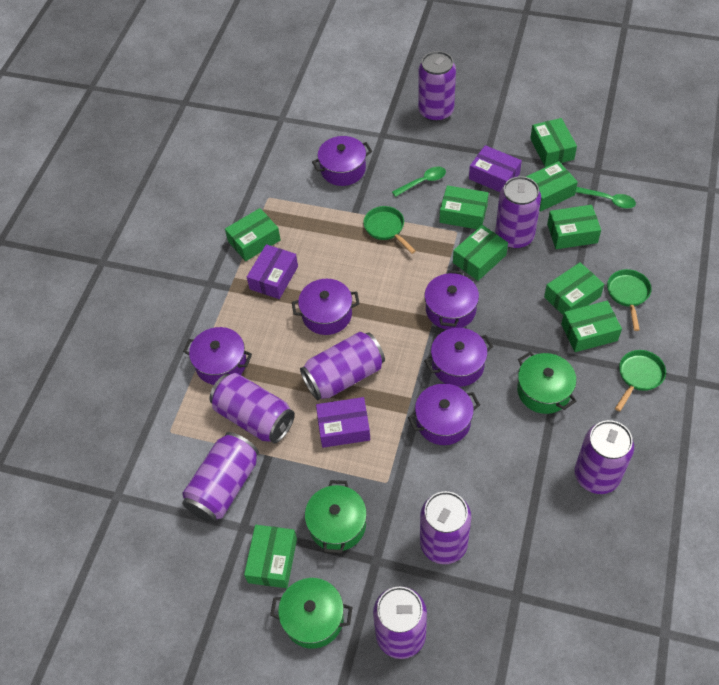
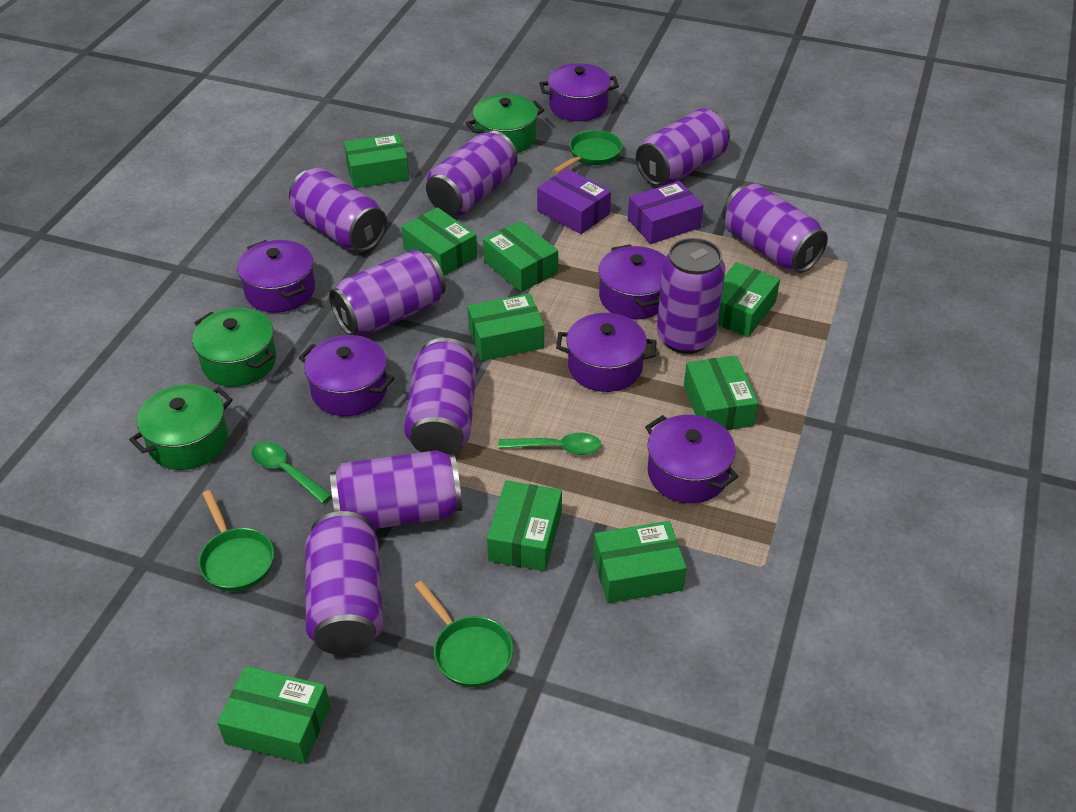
purple box: [247,244,298,299] [316,397,370,448] [469,145,522,192] = 3 -> [537,169,611,234] [628,181,703,244] = 2
purple can: [182,432,259,523] [209,373,295,444] [300,332,385,400] [373,586,427,659] [418,51,456,122] [420,491,471,564] [495,176,541,249] [575,420,634,494] = 8 -> [289,168,387,252] [305,511,383,655] [329,249,446,335] [330,450,462,529] [404,338,477,455] [426,131,518,215] [636,108,730,186] [657,238,725,354] [723,184,828,273] = 9

